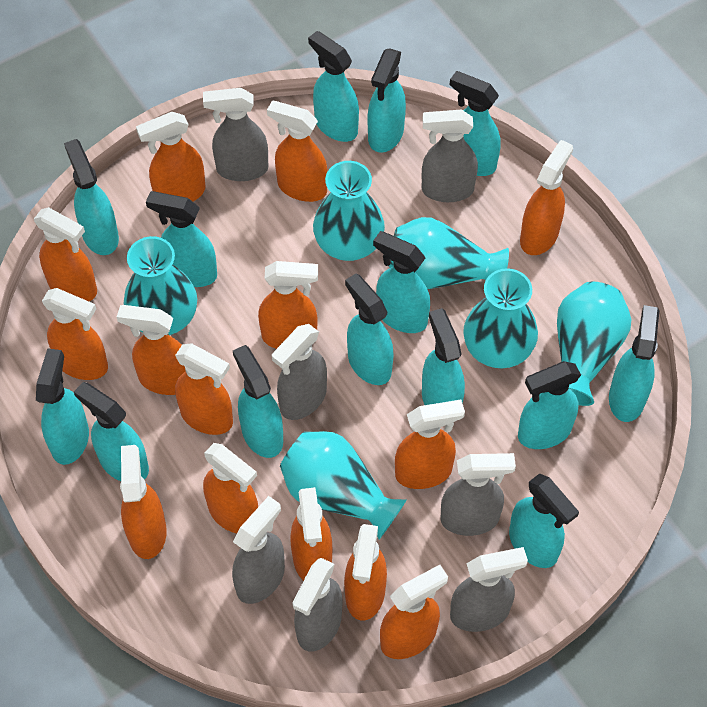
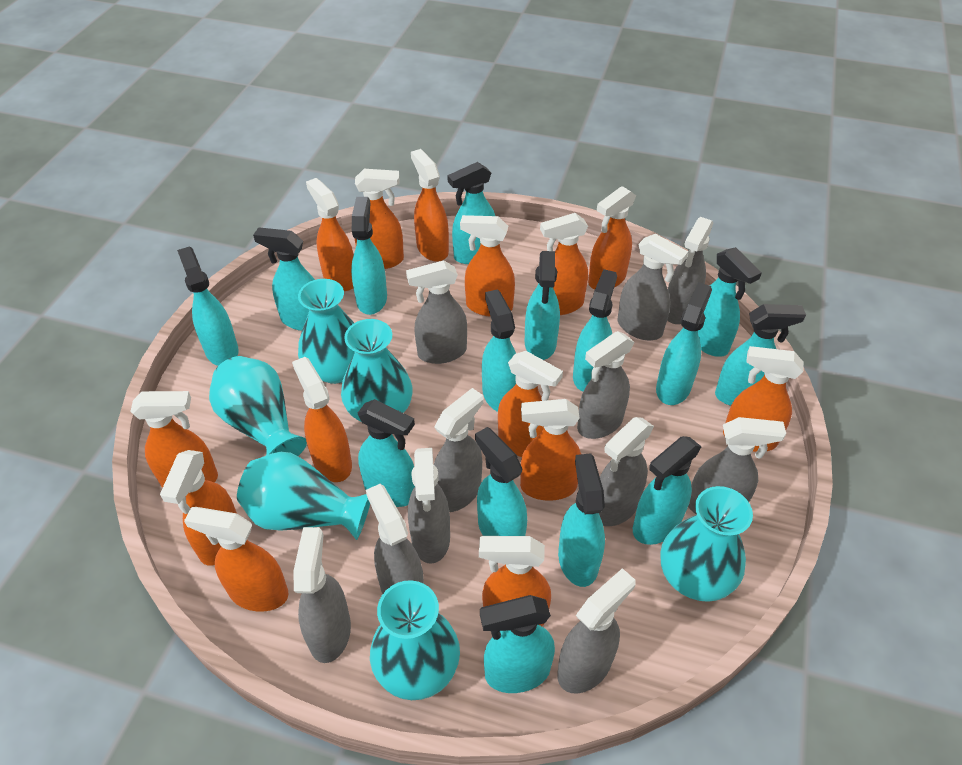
grey spray bottle: [203,88,268,181] [232,496,285,604] [272,324,327,420] [292,558,342,652] [422,110,478,202] [440,453,516,536] [450,547,528,632] = 7 -> [294,527,351,663] [366,484,424,594] [406,260,467,364] [408,448,450,564] [434,388,483,512] [557,568,635,694] [577,331,634,439] [599,417,654,526] [618,234,688,340] [667,217,713,324] [688,417,786,514] = 11
turquoise spray bottle: [36,348,89,465] [64,139,119,255] [74,382,149,481] [146,191,217,287] [233,345,283,458] [308,31,359,142] [345,273,393,385] [368,48,406,153] [373,231,430,333] [422,308,465,405] [450,71,500,176] [509,473,579,568] [518,361,581,449] [609,305,659,422] = 14 -> [177,246,239,366] [253,227,315,331] [351,197,387,315] [358,399,415,507] [447,162,495,264] [475,427,527,536] [480,595,555,693] [482,289,516,412] [525,251,560,360] [558,453,605,587] [573,269,617,391] [633,436,702,545] [656,282,712,405] [698,247,762,357] [715,304,806,406] = 15

